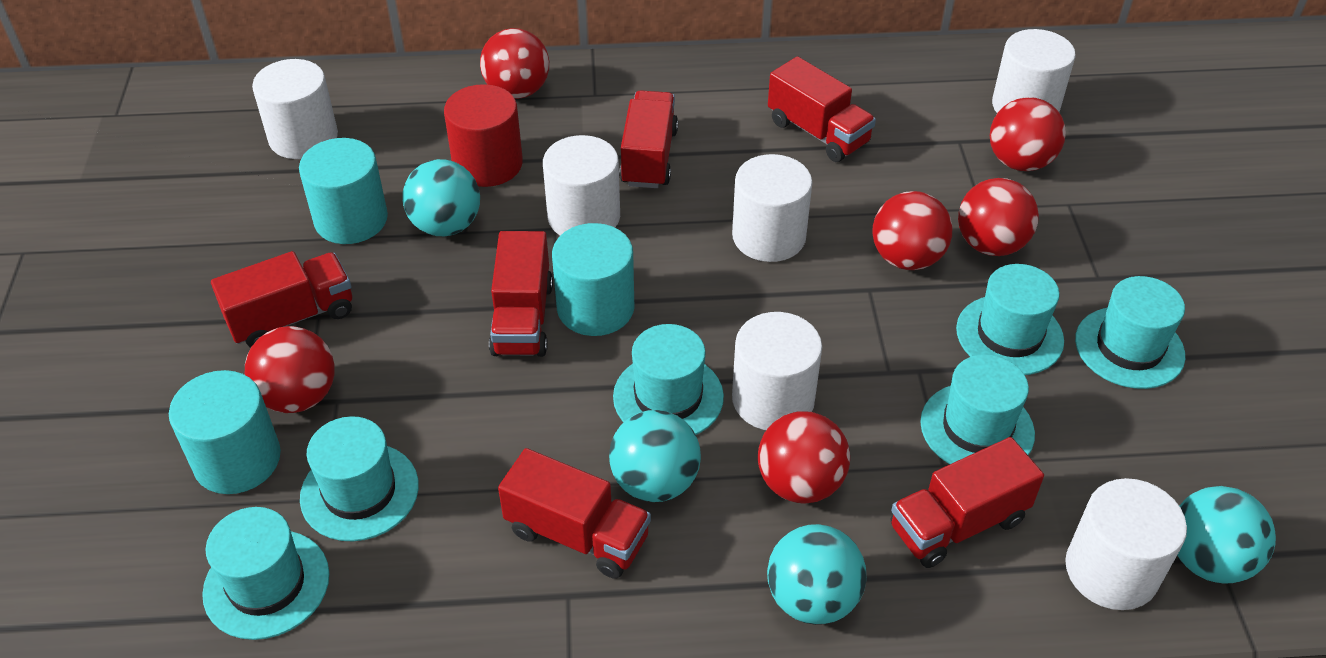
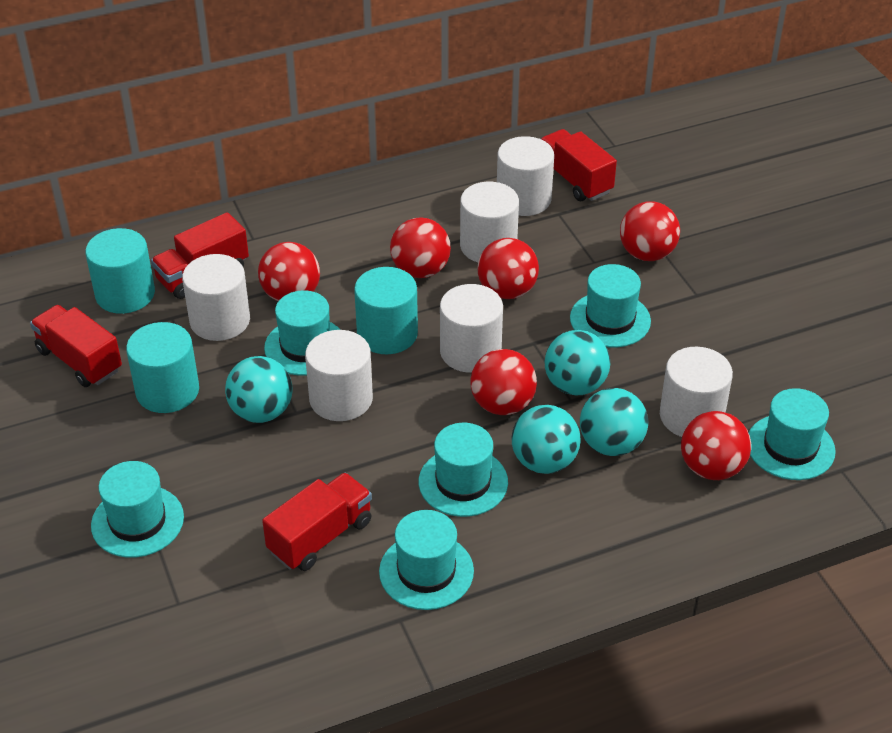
red cylinder: [444,84,523,187] = 1 -> none = 0
red truck: [211,251,352,348] [489,231,553,357] [498,448,651,579] [619,90,678,188] [768,56,876,162] [891,437,1044,568] = 6 -> [30,305,122,387] [151,212,249,299] [262,473,372,571] [541,129,617,201] = 4

